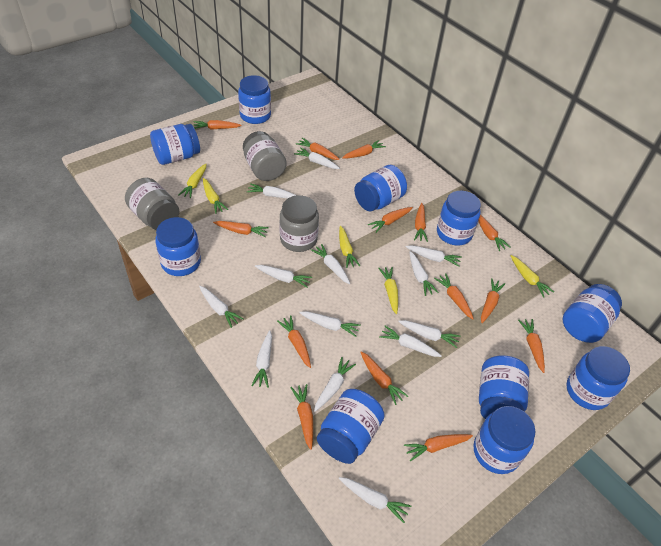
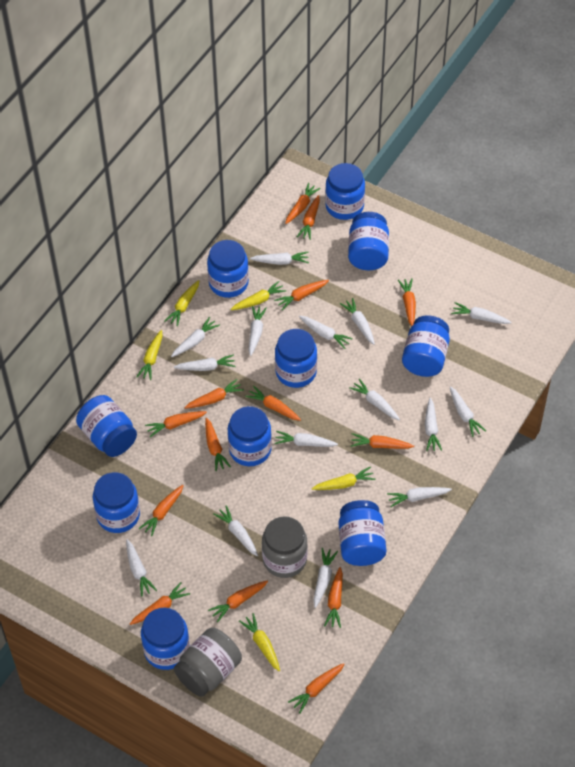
grey jar: [125,178,179,230] [243,131,287,181] [280,195,319,252] = 3 -> [174,628,242,697] [262,516,308,578] = 2
white carrot: [199,286,243,328] [247,183,297,199] [251,330,272,388] [255,265,312,288] [294,147,340,169] [299,311,361,337] [311,244,350,284] [314,357,356,412] [339,477,411,523] [379,326,442,357] [398,320,460,348] [406,245,462,267] [409,251,439,296] = 13 -> [126,539,157,597] [171,317,220,357] [174,354,236,371] [214,505,258,556] [249,306,267,356] [250,252,309,265] [274,431,338,447] [299,316,353,349] [313,548,338,608] [340,298,375,345] [349,379,400,420] [387,487,452,507] [425,398,442,451] [450,386,486,437] [451,302,512,324] = 15

